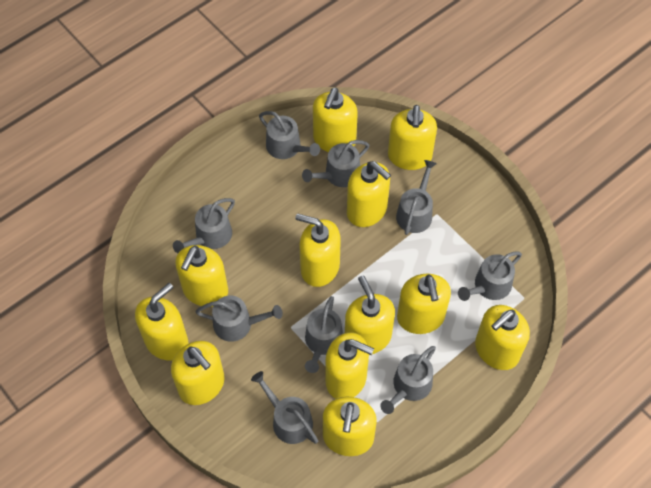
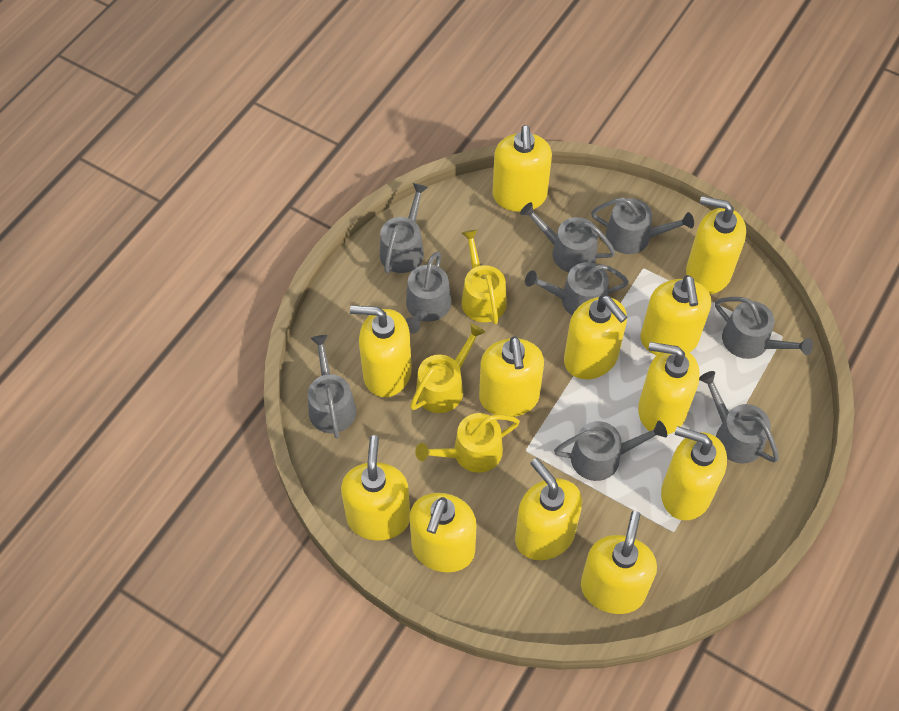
yellow watering can: none = 0 -> [410,323,485,413] [415,413,520,473] [461,229,507,324] = 3

